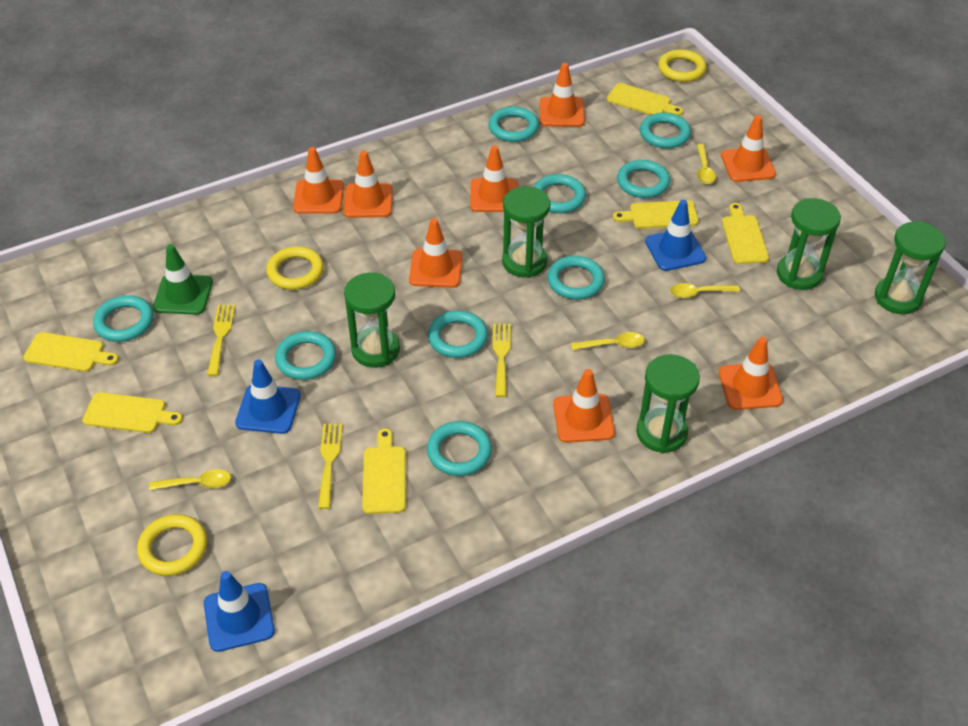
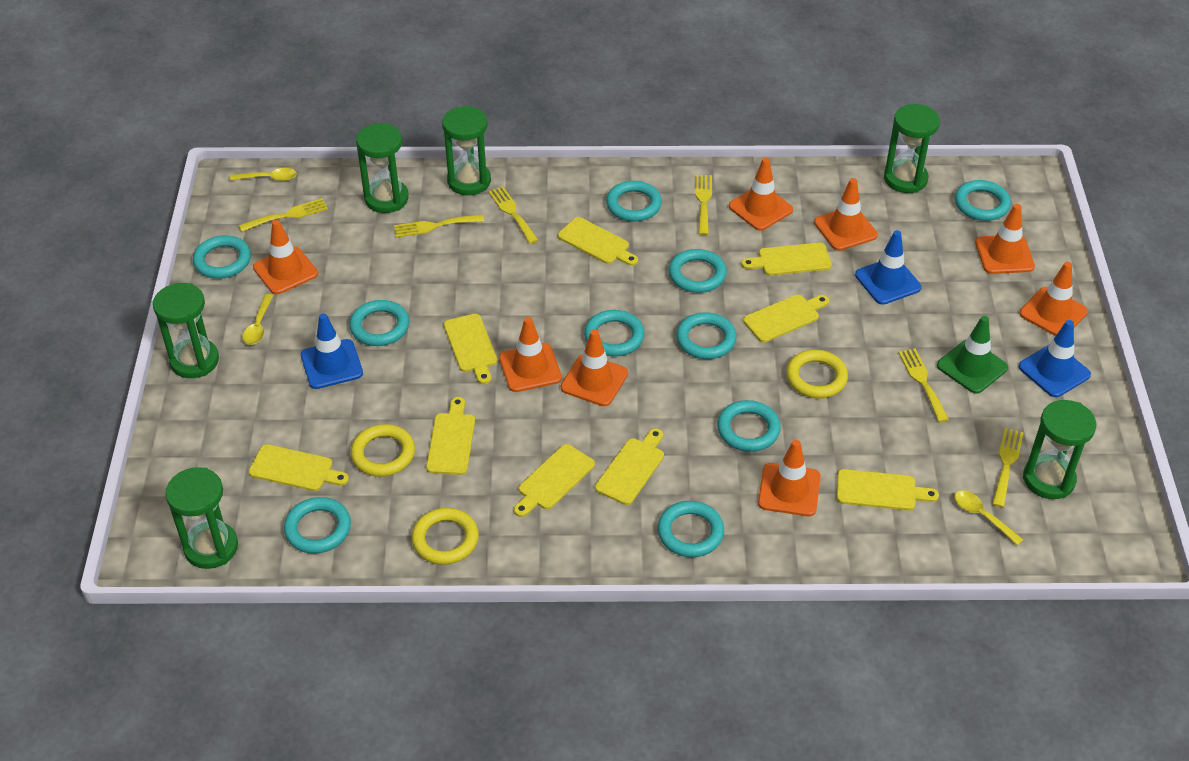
green hourglass: [344,273,400,368] [502,186,550,278] [636,354,700,453] [777,198,841,290] [875,221,946,314] = 5 -> [153,283,219,378] [165,467,238,569] [356,123,409,213] [442,106,491,195] [884,104,940,193] [1023,400,1096,499] = 6
turquoise ring: [93,295,153,342] [275,331,336,380] [427,421,492,476] [428,311,488,358] [488,106,539,142] [534,174,586,213] [547,256,605,300] [617,160,670,198] [640,113,691,149] = 9 -> [193,235,251,279] [284,497,351,553] [349,300,409,346] [584,310,644,357] [606,181,662,222] [658,501,724,557] [669,249,727,293] [676,312,737,359] [717,400,781,452] [955,180,1011,221] = 10
yellow cutting board: [23,332,119,372] [82,392,183,433] [362,428,406,514] [607,83,683,116] [613,200,699,229] [722,203,769,264] = 6 -> [249,444,349,491] [426,397,475,475] [444,314,497,384] [514,444,595,517] [558,217,638,266] [595,428,664,505] [741,243,832,276] [743,295,829,342] [837,469,939,510] = 9
yellow fork: [207,305,235,376] [318,424,342,509] [493,324,511,397] = 3 -> [239,198,328,232] [394,214,484,238] [488,186,538,244] [695,175,712,235] [898,349,949,422] [992,428,1024,508] = 6
yellow spoon: [149,469,231,490] [571,332,645,350] [670,283,740,298] [697,144,716,184] = 4 -> [230,168,297,181] [243,294,273,345] [954,490,1023,545] = 3

